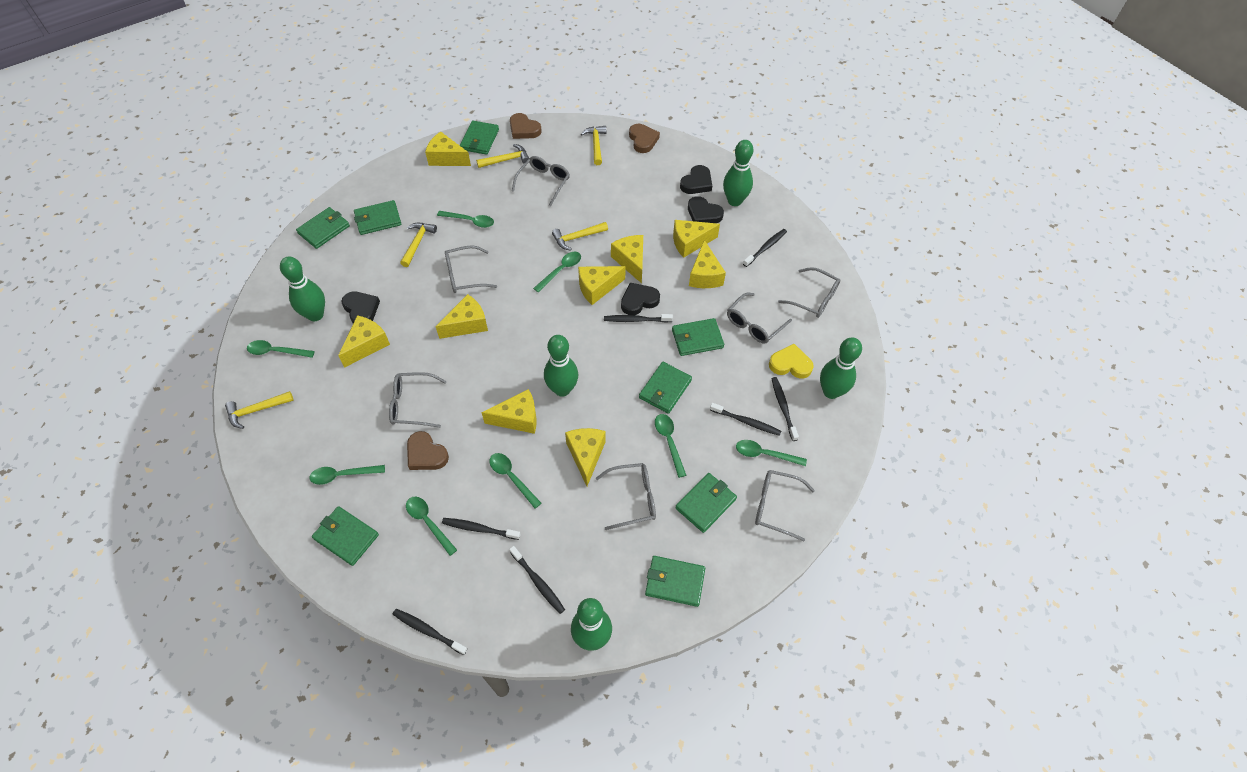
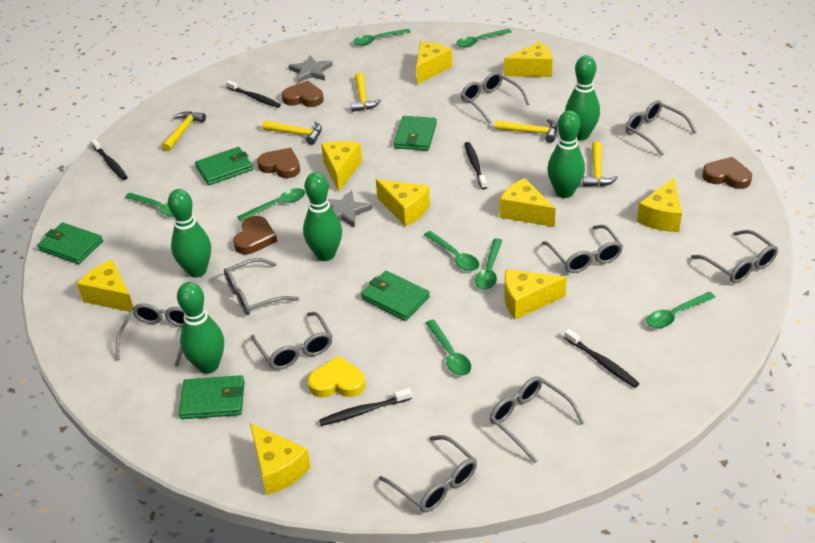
black heart: [341,291,380,323] [621,283,660,315] [680,165,712,194] [688,196,724,223] = 4 -> none = 0
black toothbrush: [393,609,468,655] [442,518,521,540] [509,546,565,614] [604,314,673,322] [710,403,781,436] [743,229,787,267] [771,377,799,441] = 7 -> [91,139,128,180] [226,80,281,108] [319,388,412,426] [465,142,487,189] [565,329,640,388] = 5
brown heart: [407,431,449,470] [510,113,542,139] [629,124,660,153] = 3 -> [233,216,277,254] [257,148,300,178] [282,81,324,107] [702,157,752,189] = 4
green wallet: [296,207,350,249] [312,506,379,566] [354,200,401,235] [460,121,499,155] [639,362,692,414] [645,556,705,607] [672,318,724,356] [675,473,737,533] = 8 -> [37,223,103,264] [179,375,245,419] [195,147,253,185] [361,271,430,321] [394,116,437,151] = 5
grey glasses: [389,372,447,428] [445,245,497,293] [512,156,570,206] [596,463,656,530] [727,293,792,344] [755,470,815,541] [778,267,840,318] = 7 -> [116,303,184,367] [224,258,299,315] [251,312,332,370] [379,435,477,513] [461,72,529,124] [490,376,584,463] [542,225,623,273] [626,100,696,156] [691,230,778,283] = 9
grey star: none = 0 -> [289,56,333,83] [328,190,372,228] = 2

